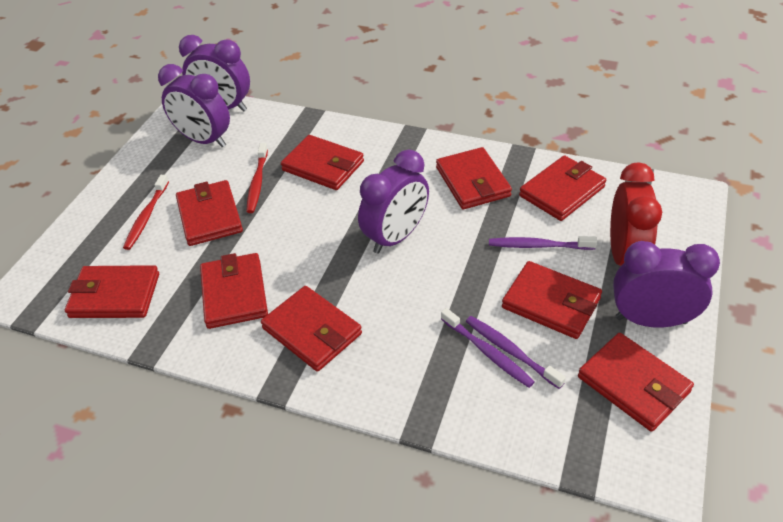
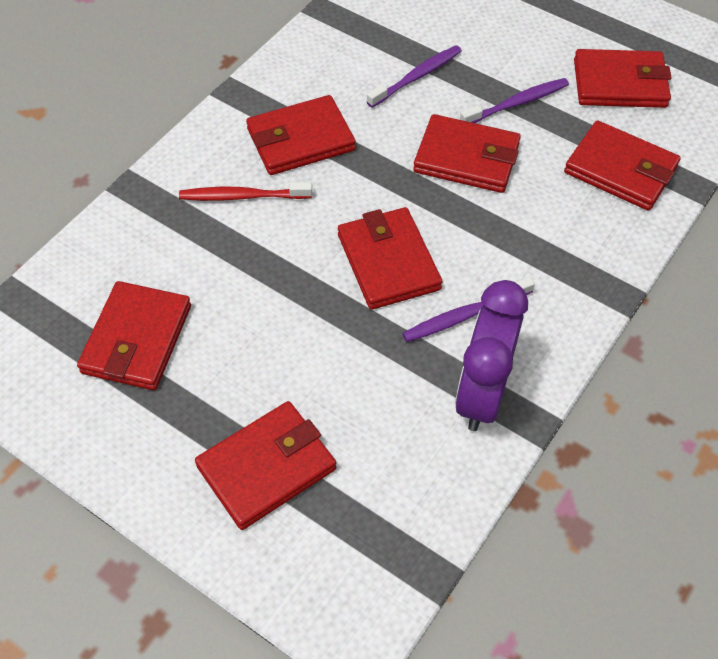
purple clock: [158,64,230,147] [179,35,250,112] [358,150,429,254] [613,241,720,328] = 4 -> [455,280,528,431] = 1
red clock: [610,162,662,266] = 1 -> none = 0
red toothbrush: [123,175,169,250] [246,143,268,213] = 2 -> [179,182,312,201] = 1
red wallet: [65,265,159,318] [176,180,243,246] [200,253,268,329] [261,286,362,372] [281,135,364,190] [436,147,512,209] [502,261,602,339] [519,155,606,221] [578,333,694,432] = 9 -> [77,281,191,390] [195,401,336,530] [246,95,356,175] [338,207,442,310] [413,114,521,193] [564,120,681,211] [574,49,672,108] = 7

